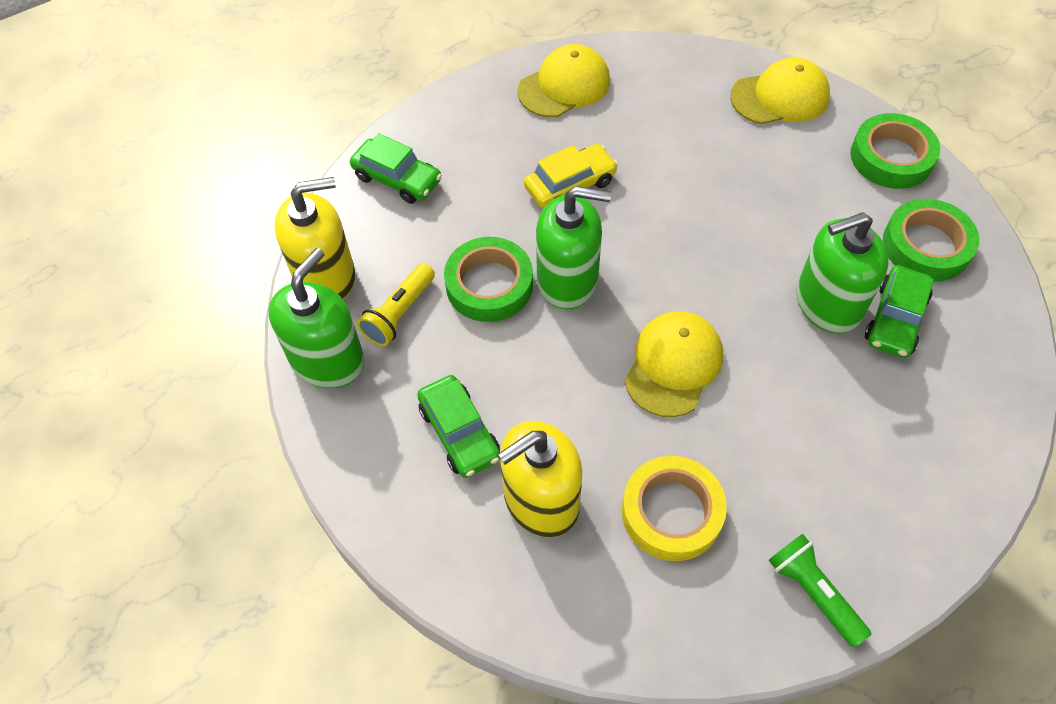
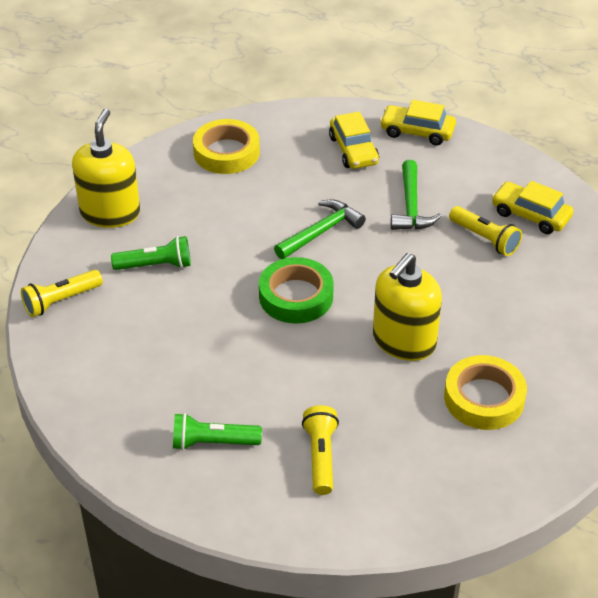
green car: [350,133,442,204] [417,375,500,478] [865,265,934,358] = 3 -> none = 0
green flashlight: [768,534,871,648] = 1 -> [111,236,191,270] [173,413,262,450] = 2
green hammer: none = 0 -> [274,199,366,259] [391,160,442,230] = 2
green soap dispenser: [268,248,365,388] [536,186,611,309] [797,212,889,334] = 3 -> none = 0
green tape: [444,237,533,322] [850,113,940,189] [883,199,979,282] = 3 -> [259,257,334,324] = 1
yellow cap: [518,44,610,117] [625,311,723,417] [730,58,830,124] = 3 -> none = 0
yellow car: [524,144,618,208] = 1 -> [329,112,379,169] [380,100,456,145] [492,181,573,234] = 3
yellow flashlight: [357,263,435,346] = 1 -> [21,270,103,317] [302,405,339,495] [449,206,522,256] = 3
yellow tape: [622,456,727,561] = 1 -> [193,119,260,174] [444,355,527,430] = 2

